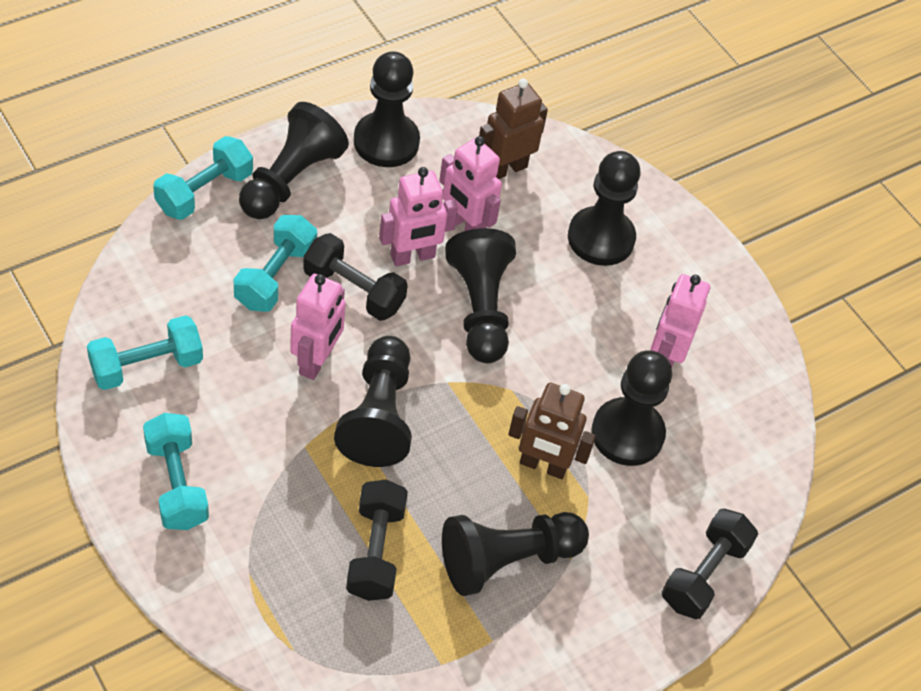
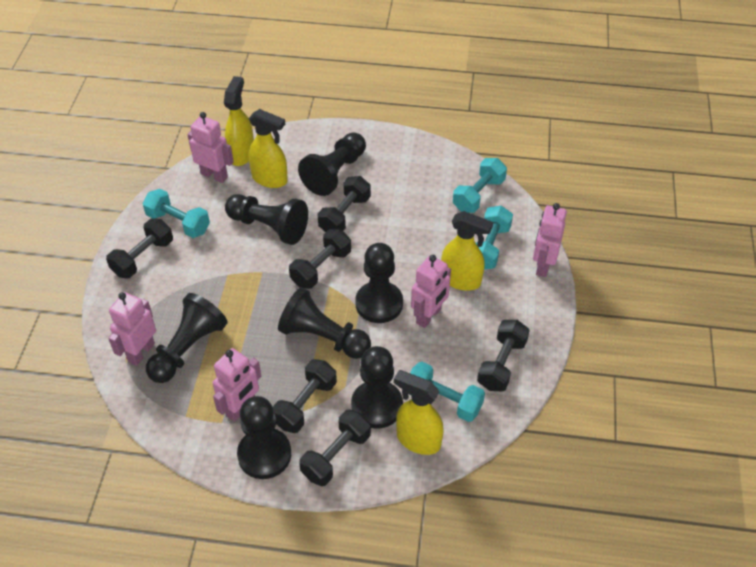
black dumbbell: [303,233,408,321] [346,479,408,601] [662,509,758,619] = 3 -> [106,218,173,278] [273,359,337,433] [289,229,351,289] [299,409,371,486] [318,176,371,232] [477,320,530,391] = 6
brown robot: [479,79,548,179] [508,383,596,479] = 2 -> none = 0
pink robot: [290,274,346,380] [379,167,458,266] [439,136,502,231] [651,274,710,368] = 4 -> [108,292,156,366] [187,112,234,183] [213,348,261,422] [411,255,451,328] [533,203,567,277] = 5
yellow spray bottle: none = 0 -> [224,76,254,166] [249,109,288,188] [394,370,444,455] [441,211,493,291] = 4

